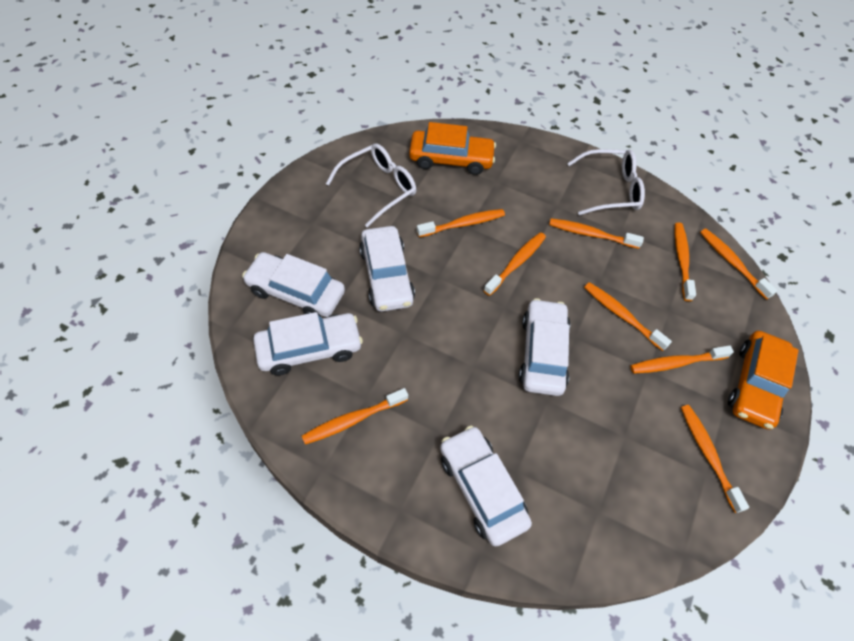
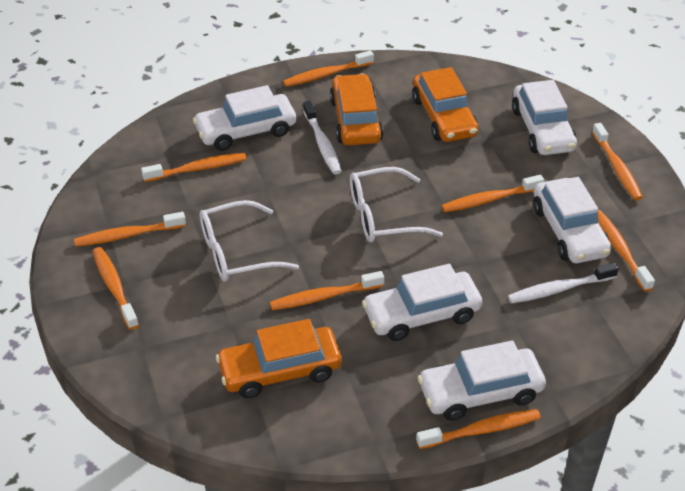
orange car: [409,122,496,175] [728,331,799,430] = 2 -> [216,319,342,398] [330,74,383,146] [412,67,479,142] = 3
white toothbrush: none = 0 -> [303,101,342,174] [508,263,619,304] = 2

